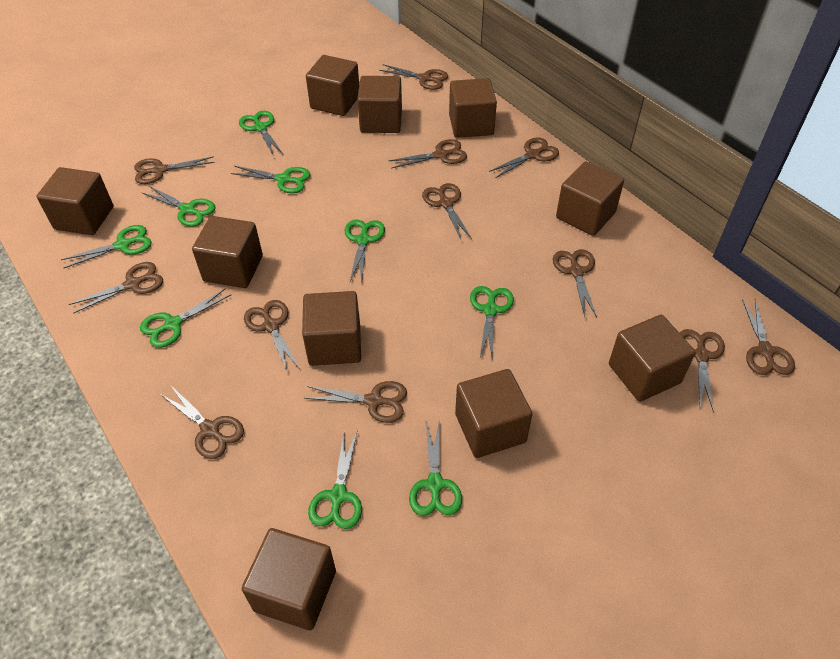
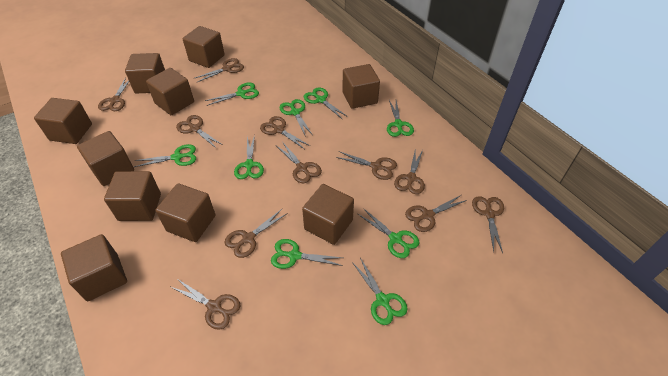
brown scissors: [69,262,163,314] [134,156,215,184] [160,386,244,459] [244,300,300,373] [304,381,407,423] [379,64,448,90] [389,139,467,169] [422,183,472,241] [489,137,559,178] [553,249,597,317] [680,329,725,412] [742,299,795,375] = 12 -> [98,77,129,111] [171,280,241,330] [176,115,222,149] [195,58,244,82] [224,209,288,258] [260,116,310,149] [277,143,322,183] [336,151,397,180] [394,148,425,194] [405,195,467,232] [472,196,504,253] = 11

